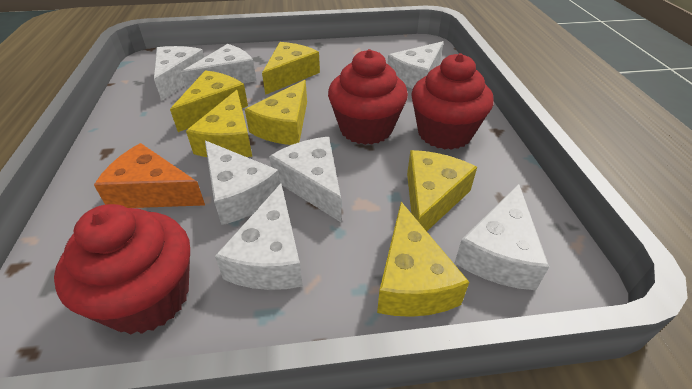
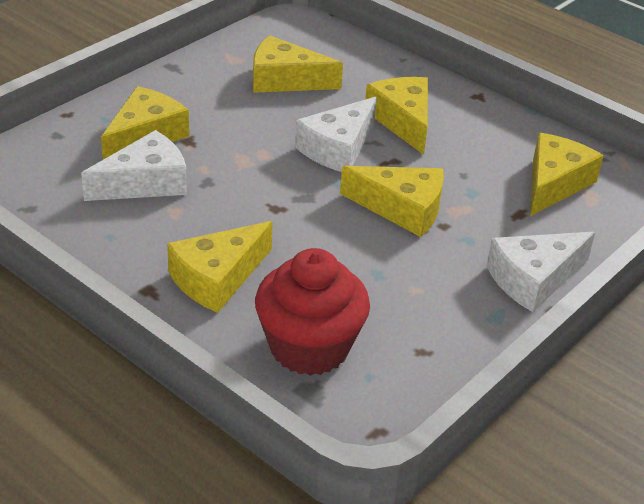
orange cheese: [94,143,205,208] = 1 -> none = 0
red cupcake: [54,204,190,334] [328,49,408,145] [411,53,493,150] = 3 -> [255,248,370,376] = 1
white cheese: [154,46,204,101] [181,44,256,90] [205,141,280,225] [215,184,303,290] [269,137,342,223] [387,41,444,89] [455,184,549,290] = 7 -> [81,130,187,201] [295,97,377,172] [487,232,595,312] = 3

